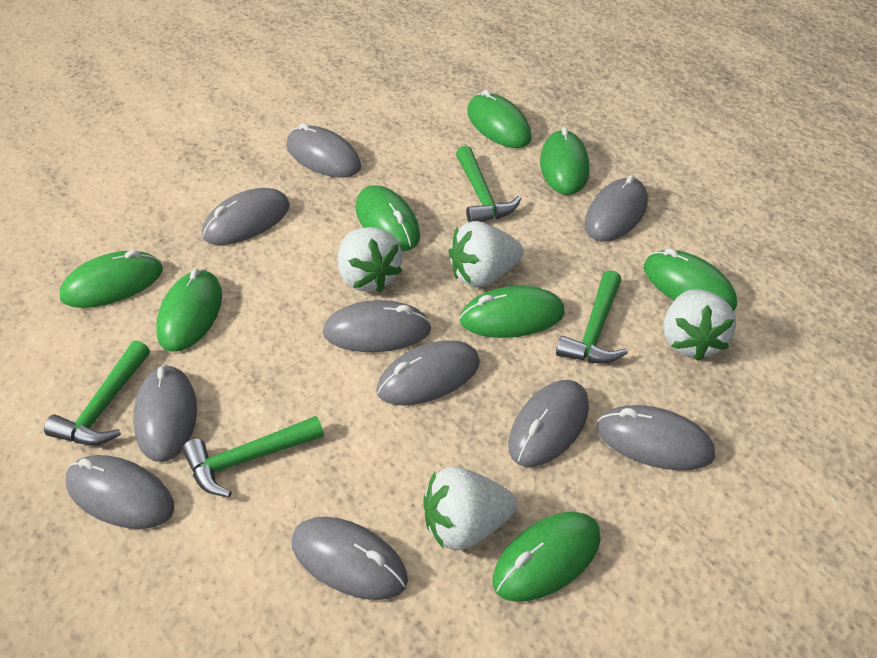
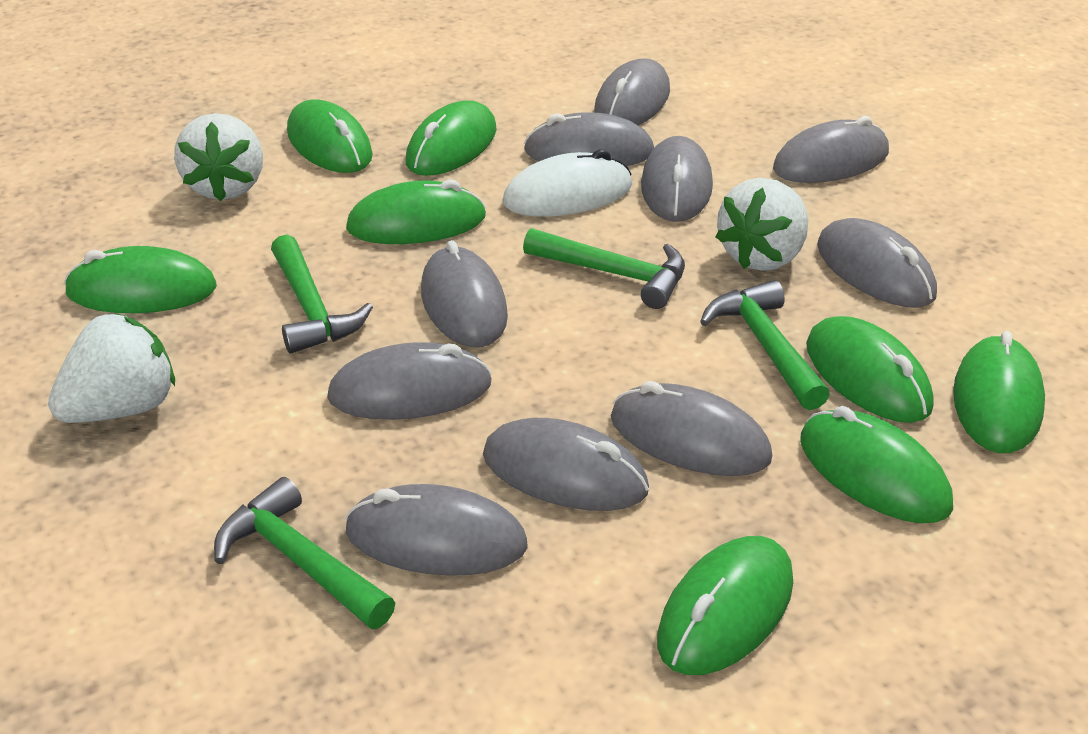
white mouse: none = 0 -> [503,149,632,217] = 1
white strawberry: [338,227,402,292] [423,466,517,550] [448,221,524,287] [664,289,736,361] = 4 -> [48,313,175,423] [174,113,263,201] [716,178,808,271] = 3

